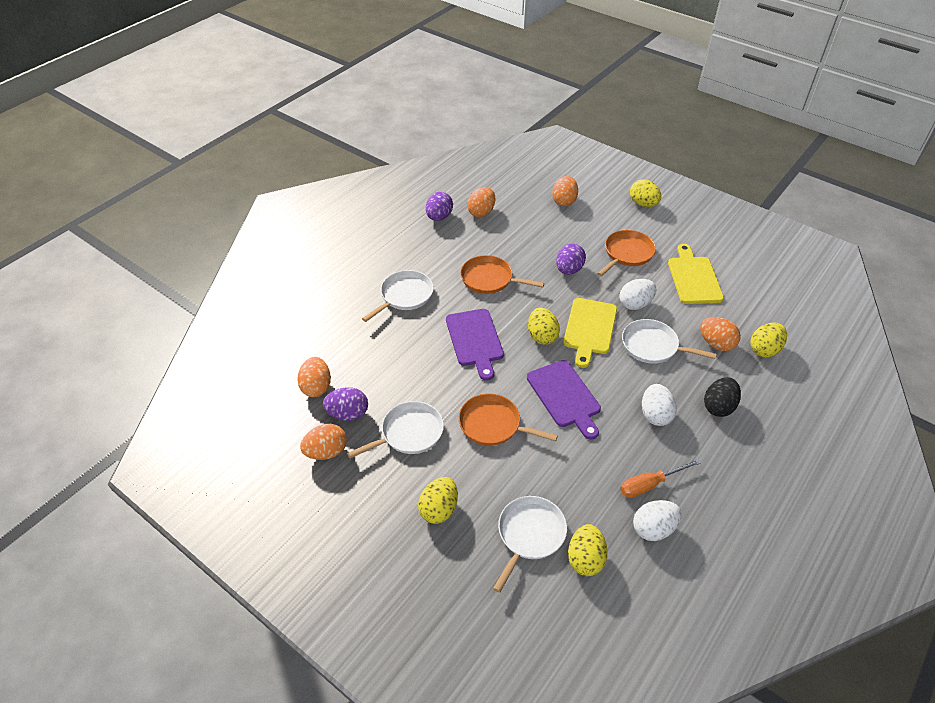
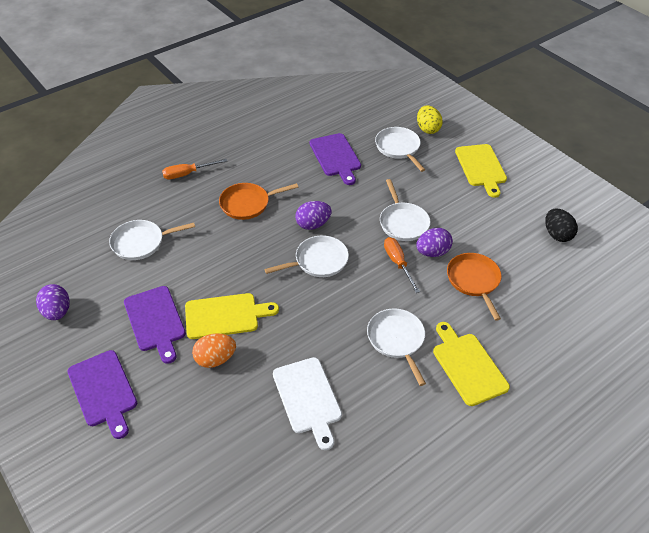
orange egg: [297,357,331,397] [300,424,347,460] [467,187,495,217] [552,176,578,206] [700,317,741,351] = 5 -> [192,333,236,368] = 1
orange pan: [459,394,558,446] [460,255,544,294] [597,230,656,276] = 3 -> [219,183,298,220] [447,253,502,321] = 2
orange screwdriver: [620,459,701,498] = 1 -> [162,159,227,179] [384,237,420,293] = 2
purple cutting board: [446,309,504,381] [527,360,601,440] = 2 -> [68,350,137,439] [124,286,186,364] [309,133,361,185] = 3
white cutting board: none = 0 -> [273,357,342,450] = 1
white egg: [619,279,656,310] [633,500,682,541] [642,384,677,426] = 3 -> none = 0
white pan: [347,401,444,459] [362,270,434,322] [493,496,567,593] [622,319,717,364] = 4 -> [109,220,195,260] [264,236,349,277] [367,309,426,386] [375,127,425,172] [380,179,431,241] = 5
yellow cutting board: [563,298,617,368] [668,244,724,304] = 2 -> [185,293,279,339] [433,322,510,406] [455,144,507,198] = 3
yellow egg: [418,477,458,524] [528,308,560,345] [568,524,608,576] [630,179,661,207] [750,323,787,357] = 5 -> [417,105,443,134] = 1

